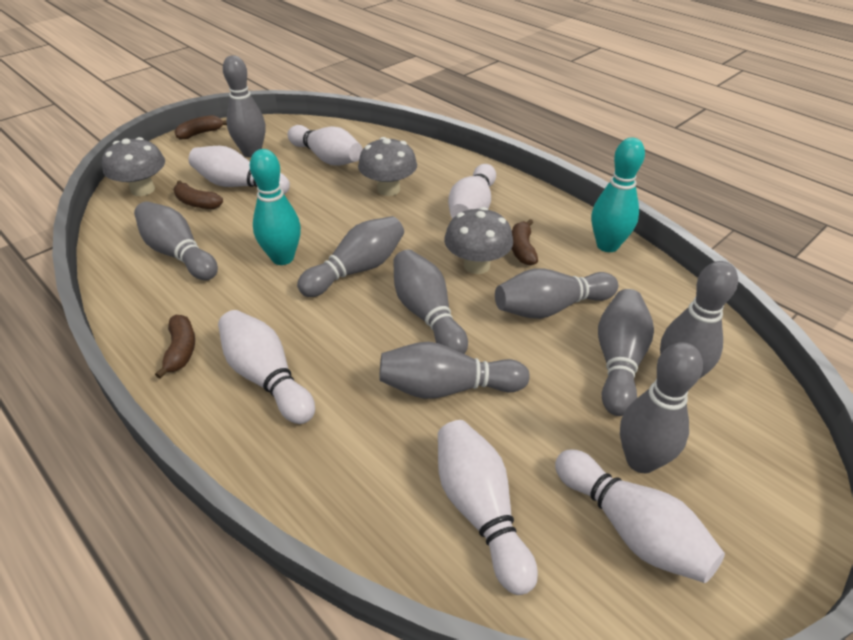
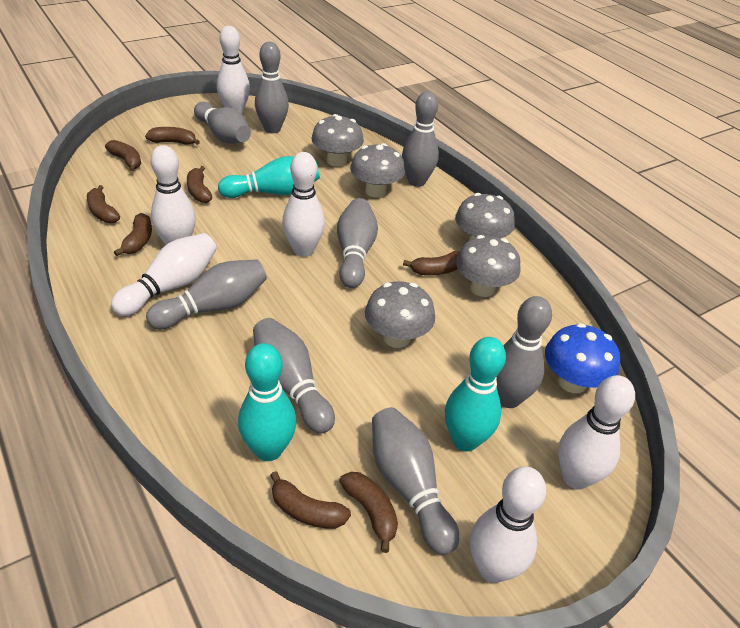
blue mushroom: none = 0 -> [545,323,620,393] = 1
brown banana: [155,315,195,379] [174,181,223,209] [175,115,227,140] [512,219,538,265] = 4 -> [87,185,120,223] [105,140,141,172] [114,213,152,256] [145,127,200,145] [187,166,212,203] [270,471,351,529] [339,472,398,553] [403,251,460,275] = 8
grey bowling pin: [134,201,218,280] [223,55,266,157] [297,216,404,297] [379,342,530,399] [393,249,468,354] [495,268,618,319] [598,289,654,416] [620,342,703,473] [660,261,738,379] = 9 -> [146,259,267,329] [194,102,251,144] [253,318,335,433] [255,42,289,133] [337,198,378,288] [372,407,459,555] [402,91,439,187] [496,296,552,408] = 8
grey mushroom: [102,137,165,196] [358,137,417,196] [444,207,513,274] = 3 -> [311,114,364,167] [350,143,405,198] [365,282,435,348] [455,193,515,240] [456,235,520,297] = 5
turquoise bowling pin: [250,149,301,265] [592,138,645,252] = 2 -> [218,156,320,198] [238,343,297,461] [445,337,506,452] = 3

